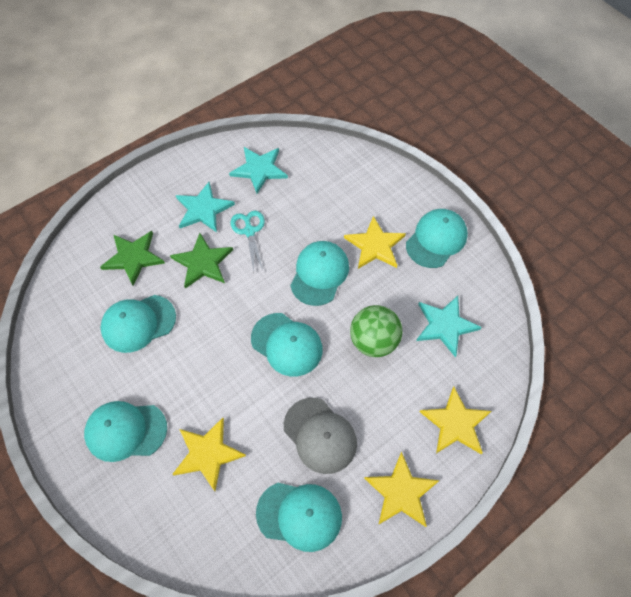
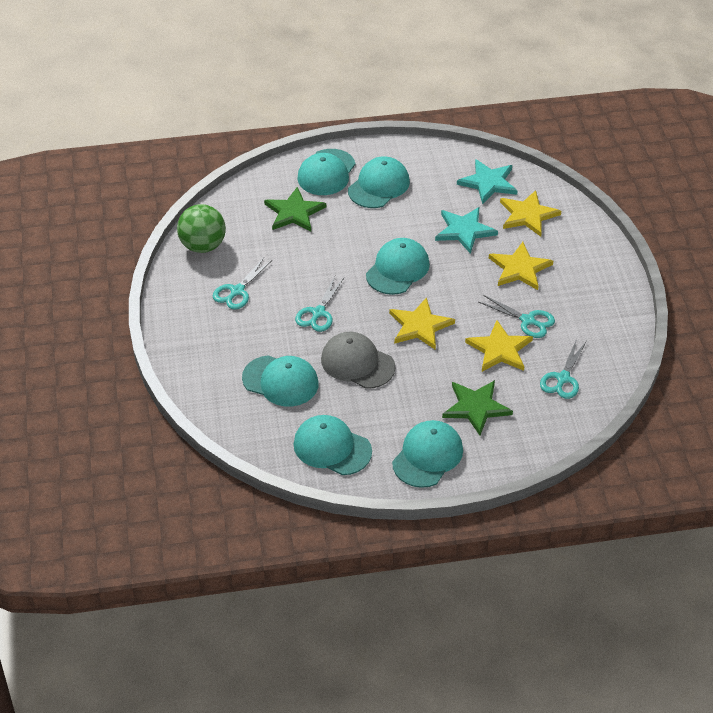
turquoise scissors: [231,211,265,272] = 1 -> [213,258,272,310] [295,276,344,332] [479,295,555,338] [540,339,586,399] = 4
turquoise star: [176,182,235,233] [229,147,288,194] [416,296,482,357] = 3 -> [435,207,498,254] [457,159,518,204] = 2

